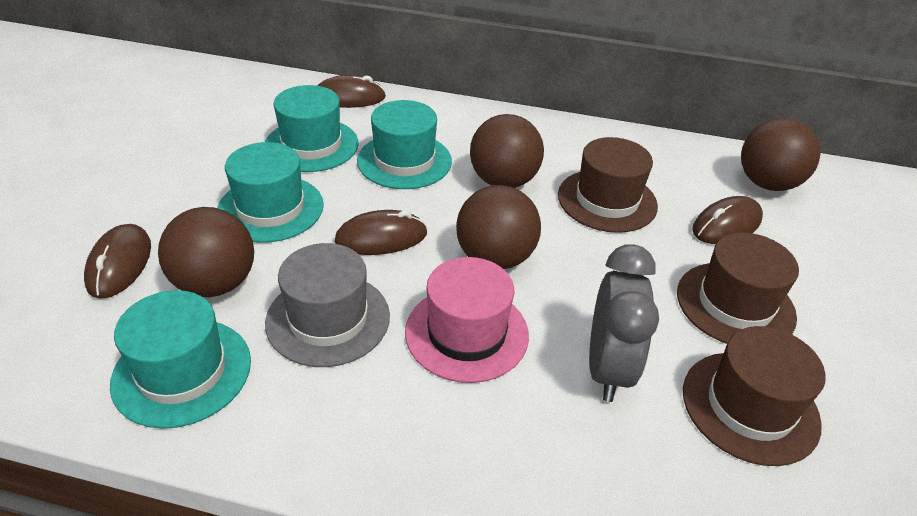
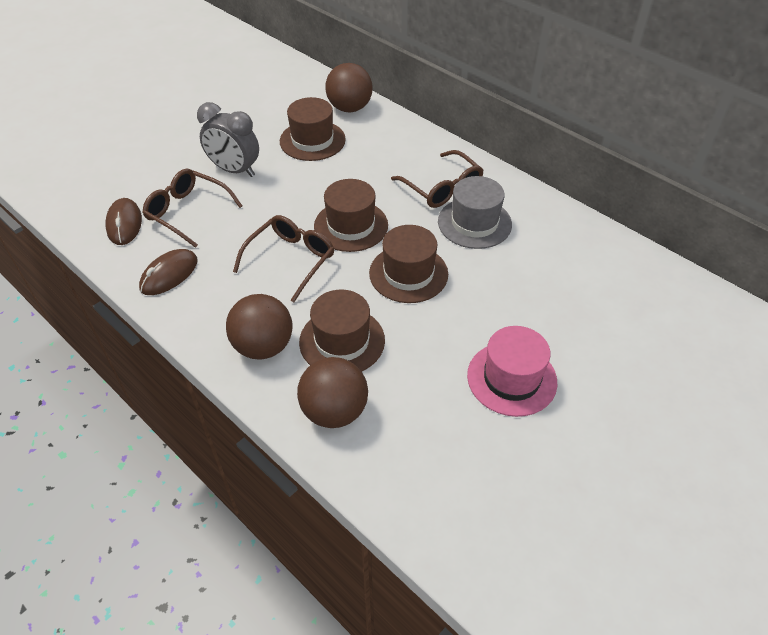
brown ball: [158,207,254,297] [456,185,541,269] [470,114,544,188] [741,118,821,191] = 4 -> [226,294,292,359] [297,357,368,428] [325,63,373,112] = 3
brown glasses: none = 0 -> [142,169,242,248] [233,215,334,302] [391,150,484,208] = 3
brown hat: [558,137,658,233] [677,232,799,344] [683,326,826,466] = 3 -> [280,97,346,161] [299,289,385,372] [314,179,388,252] [369,225,448,303] = 4
brown mouse: [84,224,151,299] [317,75,386,108] [334,210,427,255] [692,196,763,244] = 4 -> [105,198,142,245] [139,249,198,295] = 2
turquoise hat: [110,290,251,429] [217,142,324,243] [265,85,359,172] [357,100,452,189] = 4 -> none = 0

